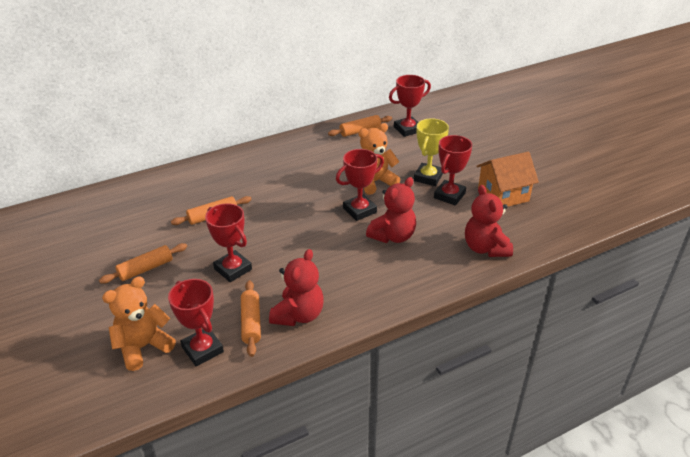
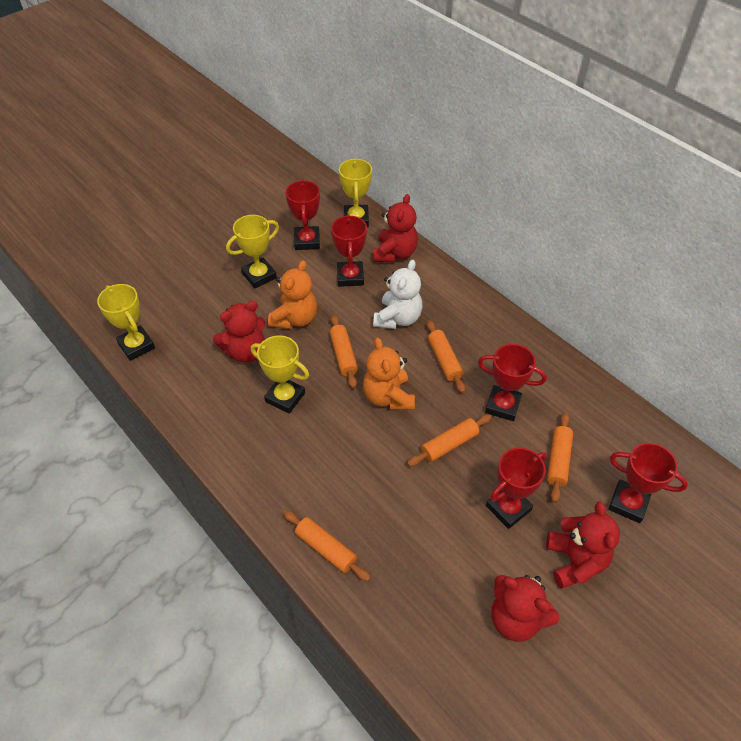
orange house: [476,152,539,207] = 1 -> none = 0
orange rolling pin: [99,243,187,284] [171,196,252,225] [241,280,261,357] [328,115,392,137] = 4 -> [283,510,371,581] [329,315,358,388] [407,414,492,466] [427,320,465,393] [547,412,573,503] = 5
red teddy bear: [269,249,324,326] [366,177,416,243] [465,185,513,257] = 3 -> [213,301,265,363] [374,194,418,262] [491,575,559,642] [546,502,620,589] = 4
white teddy bear: none = 0 -> [373,260,423,329] = 1
yellow trophy: [414,118,449,186] = 1 -> [97,284,155,361] [226,215,279,288] [251,335,309,414] [339,158,372,227] = 4

